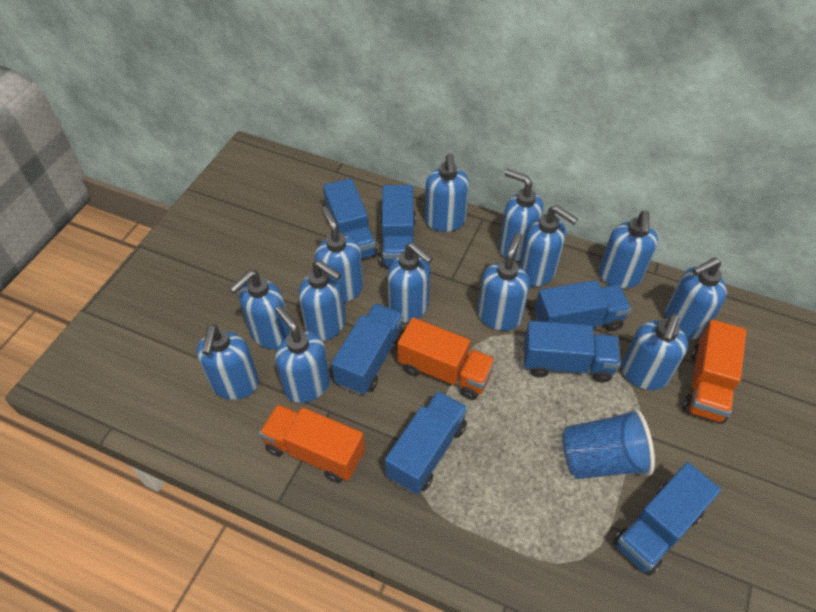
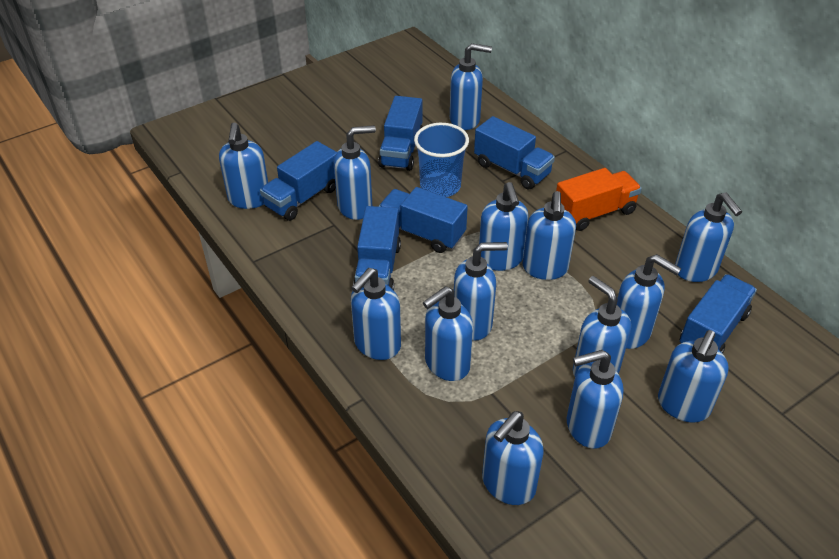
blue soap dispenser: [196,324,259,400] [229,270,291,349] [275,306,330,403] [299,260,346,341] [314,206,363,303] [387,242,433,323] [425,154,469,232] [478,233,530,331] [499,169,543,261] [520,205,578,287] [599,211,658,288] [621,314,688,390] [665,257,727,339] = 13 -> [219,123,268,209] [334,125,376,220] [351,268,401,360] [423,286,473,381] [450,43,492,130] [454,242,508,340] [479,182,528,271] [482,411,544,505] [522,191,576,280] [567,350,624,449] [573,276,631,376] [617,254,682,349] [658,330,729,423] [675,193,742,282] = 14
blue truck: [323,178,378,259] [331,303,404,395] [380,185,416,267] [385,391,468,494] [524,321,621,382] [534,280,631,331] [613,462,721,576] = 7 -> [260,141,337,221] [353,206,401,290] [378,96,423,171] [378,187,468,253] [474,116,555,189] [680,274,757,354] = 6
orange truck: [259,404,365,483] [397,318,496,400] [683,319,747,423] = 3 -> [556,168,642,231] = 1

